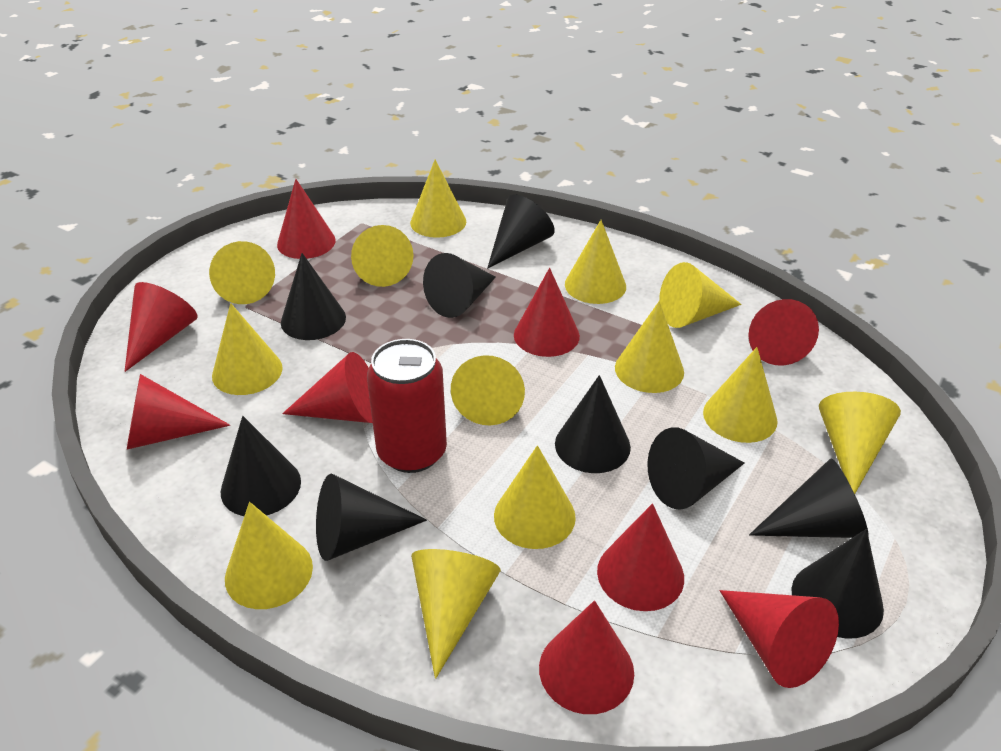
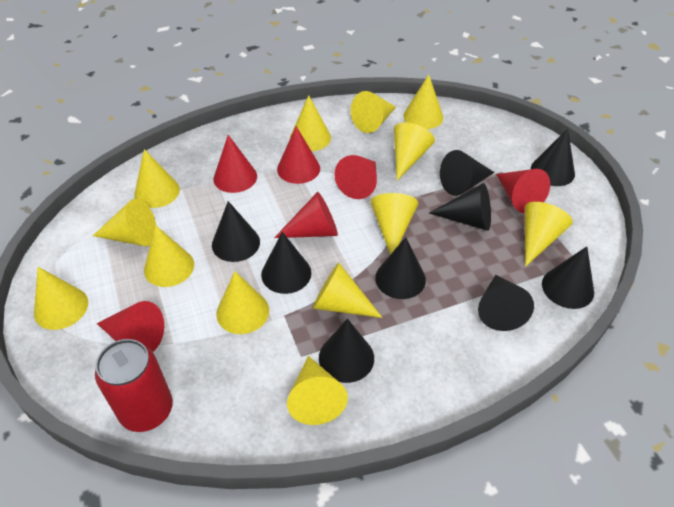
red cone: [125,282,198,372] [127,374,230,450] [277,179,336,259] [282,352,373,423] [514,268,580,357] [539,601,634,714] [597,503,684,611] [720,590,839,688] [748,299,819,365] = 9 -> [97,301,164,352] [213,135,257,193] [274,192,338,238] [277,126,320,184] [334,155,377,199] [496,169,550,213] = 6

